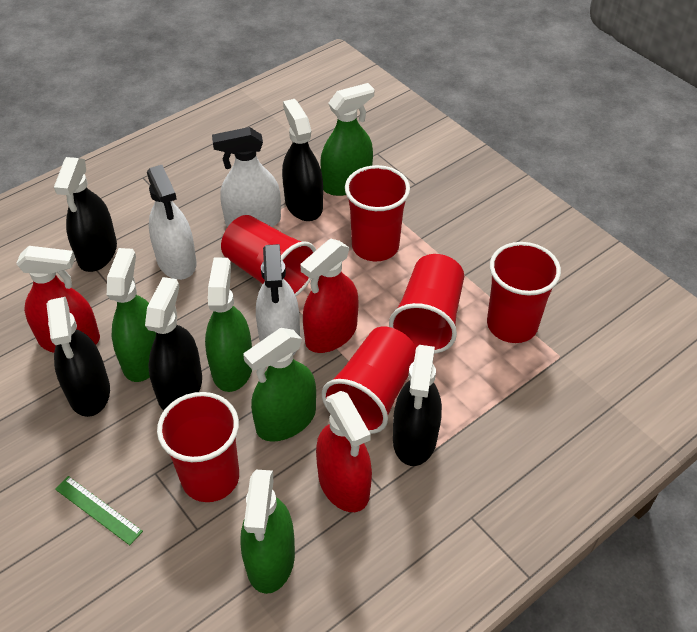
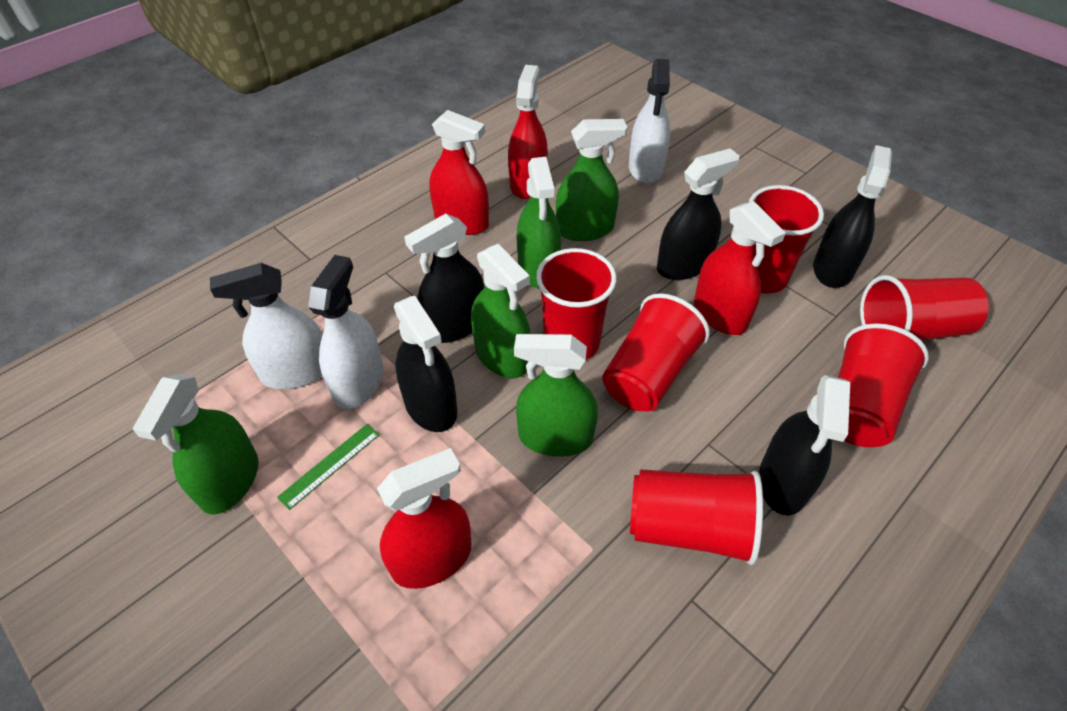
red spray bottle: [16,246,100,353] [300,239,359,353] [316,391,372,512] = 3 -> [377,448,471,589] [429,110,489,235] [508,65,548,199] [694,201,786,335] = 4

